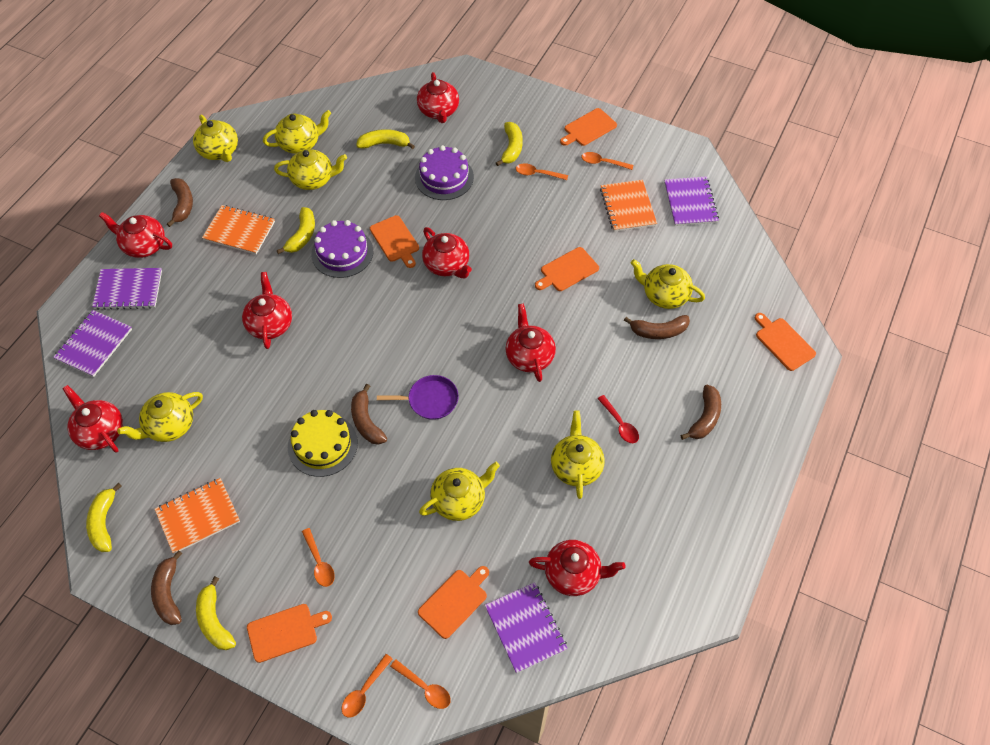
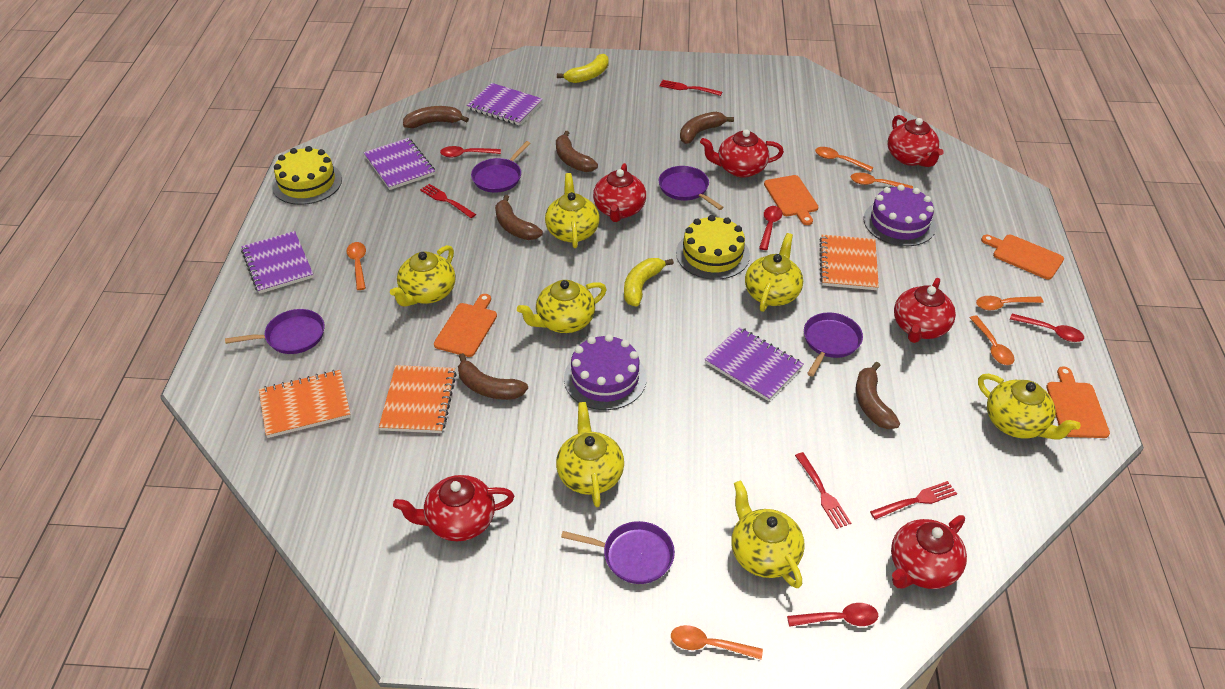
brown banana: [151,550,183,625] [167,178,193,227] [351,384,387,445] [624,315,690,339] [681,385,721,440] = 5 -> [403,106,469,128] [458,353,528,400] [495,195,543,240] [556,131,598,172] [680,112,734,144] [856,362,900,429] = 6
orange cutting board: [247,604,332,663] [370,215,419,268] [418,566,489,639] [535,247,599,291] [560,108,617,146] [755,313,816,371] = 6 -> [434,294,497,357] [764,175,818,225] [981,235,1064,280] [1046,366,1110,438] = 4
orange spoon: [302,528,335,587] [342,654,393,718] [390,659,451,709] [516,163,568,180] [581,152,633,170] = 5 -> [347,242,366,290] [671,625,763,660] [815,147,874,172] [850,173,913,189] [970,315,1014,365] [976,296,1044,310] = 6
purple pan: [377,375,459,420] = 1 -> [225,309,325,354] [471,141,530,193] [561,521,675,584] [659,166,724,210] [804,313,863,377] = 5
red fork: none = 0 -> [420,184,476,218] [659,80,722,96] [795,452,851,529] [870,481,957,520] = 4
red spoon: [598,395,639,443] = 1 -> [440,146,501,157] [759,206,782,250] [787,603,878,627] [1010,314,1084,342] = 4
red teapot: [62,385,123,453] [99,212,172,258] [242,272,292,349] [417,72,459,123] [422,227,472,279] [506,303,556,382] [529,540,626,596] = 7 -> [393,475,514,541] [593,163,646,222] [700,129,784,178] [888,115,944,167] [891,515,967,589] [894,278,956,343] = 6
yellow banana: [86,483,122,552] [196,576,236,650] [276,207,315,254] [356,129,415,149] [496,122,523,166] = 5 -> [557,54,609,83] [624,258,674,307] = 2
yellow cake: [288,410,358,477] = 1 -> [272,146,342,205] [676,215,750,280] = 2

